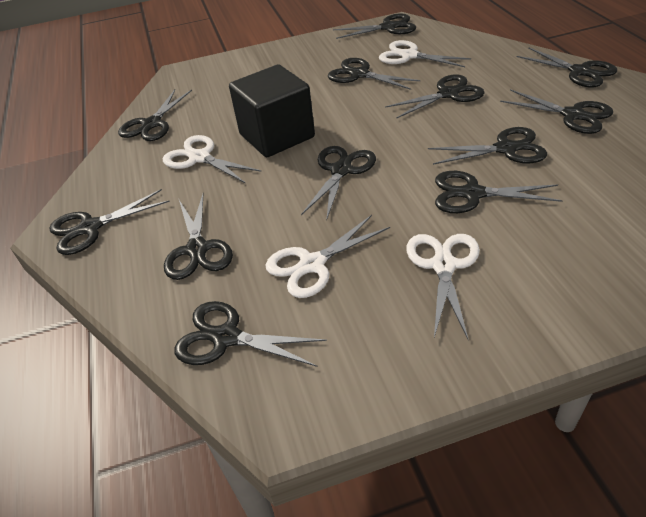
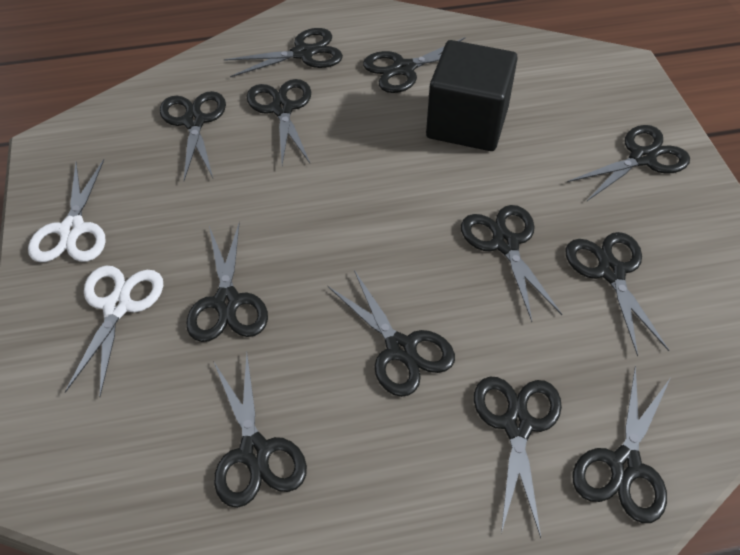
white scissors: [163,135,262,184] [266,215,390,298] [379,40,471,67] [406,234,480,340] = 4 -> [28,159,106,262] [65,266,163,397] = 2

